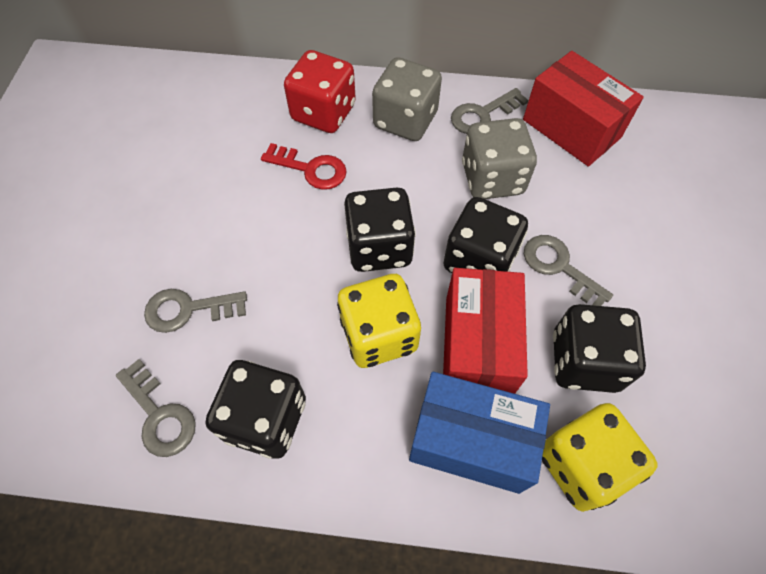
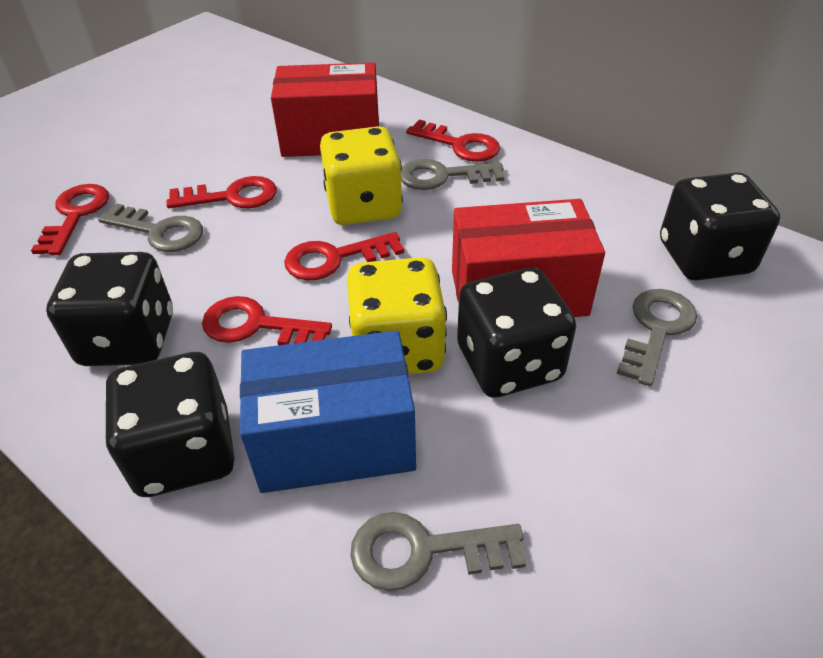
grey dice: [372,57,442,141] [462,118,537,199] = 2 -> none = 0
red dice: [284,50,356,133] = 1 -> none = 0
red key: [261,143,347,190] = 1 -> [31,184,109,255] [166,176,277,208] [202,296,332,345] [284,232,404,281] [406,119,500,162] = 5

